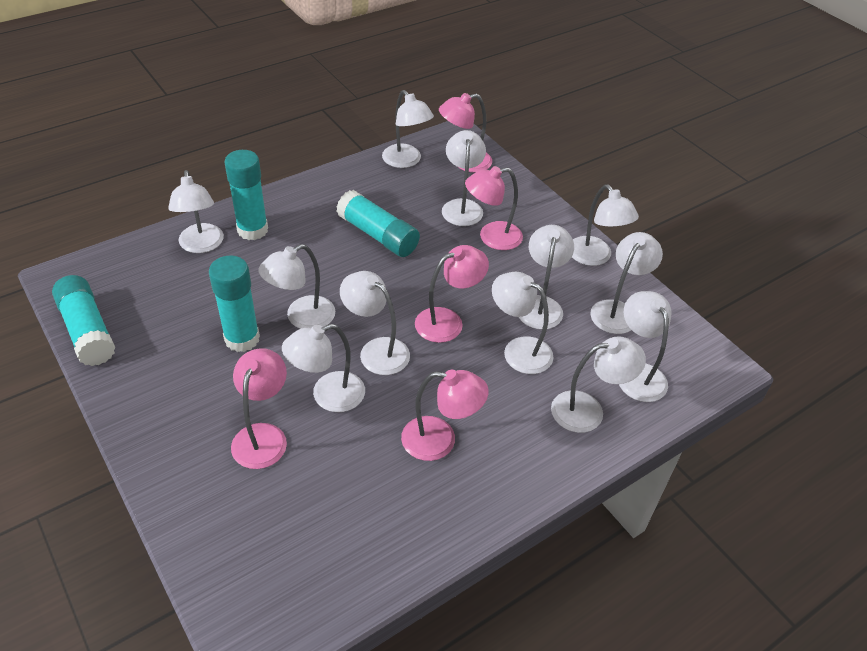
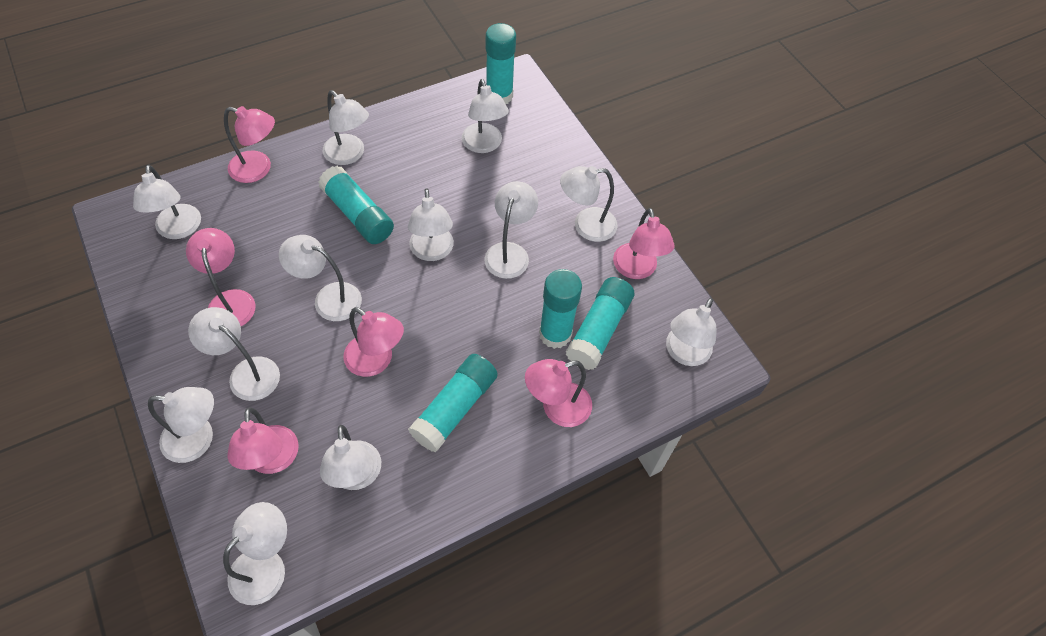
pink lamp: [231,348,287,469] [401,370,489,461] [415,245,489,343] [439,93,492,173] [465,166,523,250] = 5 -> [186,228,256,326] [224,106,275,183] [227,407,299,474] [343,307,404,377] [525,359,592,427] [613,208,675,279] = 6
turquoise glue stick: [52,275,115,366] [209,255,260,352] [224,150,268,240] [336,190,420,257] = 4 -> [318,166,394,244] [408,354,498,452] [486,23,516,104] [539,269,582,349] [566,277,634,370] = 5

